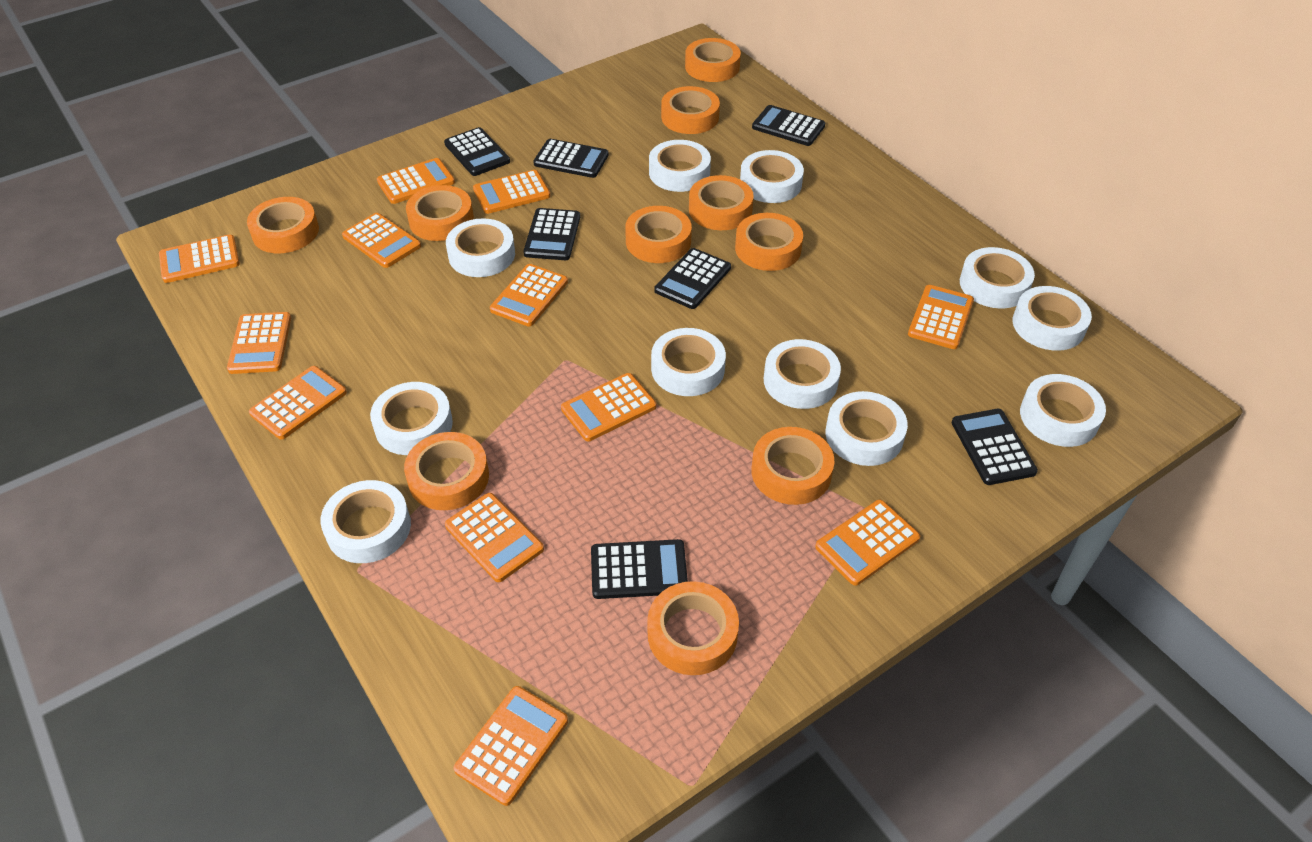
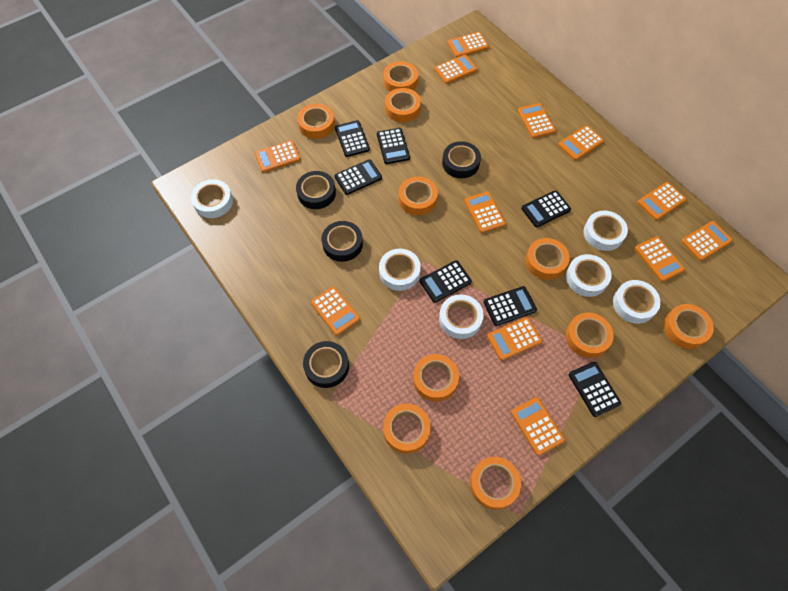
black tape: none = 0 -> [296,171,336,209] [303,341,349,388] [322,221,363,262] [442,141,481,178] = 4
white tape: [321,480,411,563] [370,382,453,455] [446,218,515,277] [649,140,711,192] [651,328,726,396] [740,150,804,203] [764,339,841,409] [825,391,908,466] [960,247,1035,309] [1013,286,1092,351] [1020,374,1106,447] = 11 -> [191,179,233,218] [379,249,421,291] [439,294,484,339] [566,254,612,297] [583,211,628,251] [613,280,661,324] = 6

